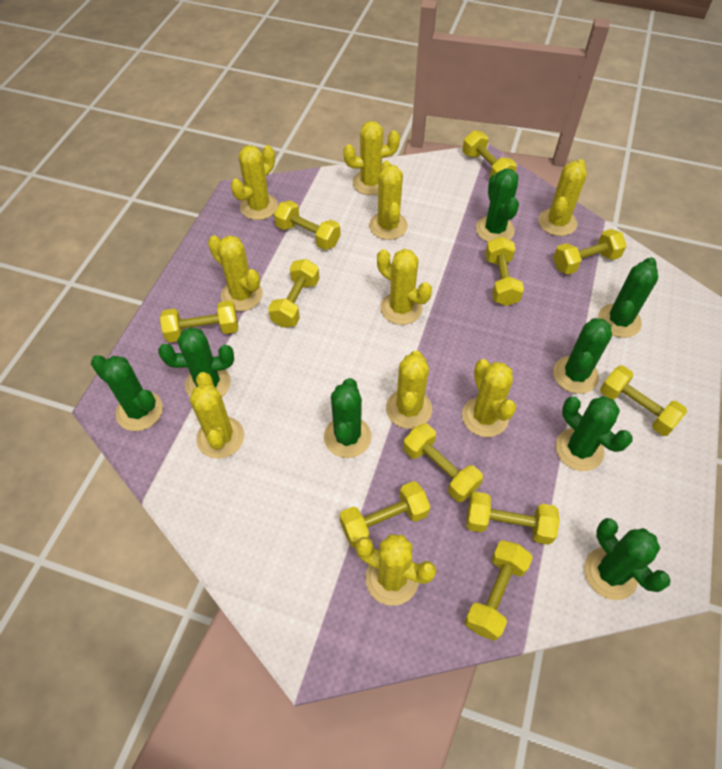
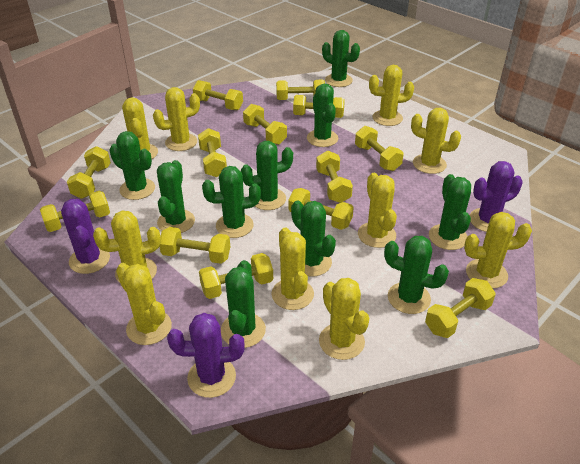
green cactus: [91,355,163,431] [158,327,234,397] [324,378,371,458] [476,168,519,242] [553,318,612,394] [555,396,633,471] [584,518,671,600] [598,257,658,338] = 8 -> [109,131,155,200] [157,160,195,233] [202,166,261,238] [221,260,266,348] [241,141,293,210] [291,201,336,276] [307,84,338,147] [322,30,360,87] [384,236,449,314] [429,174,471,250] = 10
purple cactus: none = 0 -> [61,199,110,274] [167,313,245,398] [470,161,523,232] = 3
yellow dumbbell: [160,300,238,342] [268,259,319,328] [274,201,341,250] [339,481,430,548] [403,423,483,502] [463,130,517,177] [465,540,533,641] [466,492,560,545] [485,237,524,306] [553,229,627,275] [600,366,687,436] = 11 -> [40,191,110,232] [67,146,111,199] [159,227,230,264] [193,80,243,110] [198,128,227,177] [199,253,273,299] [243,104,287,145] [276,80,325,100] [288,188,354,230] [293,95,345,118] [316,151,353,203] [355,126,404,171] [425,278,496,338] = 13

